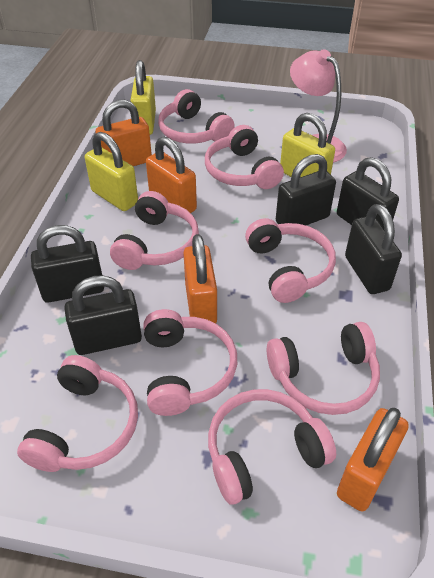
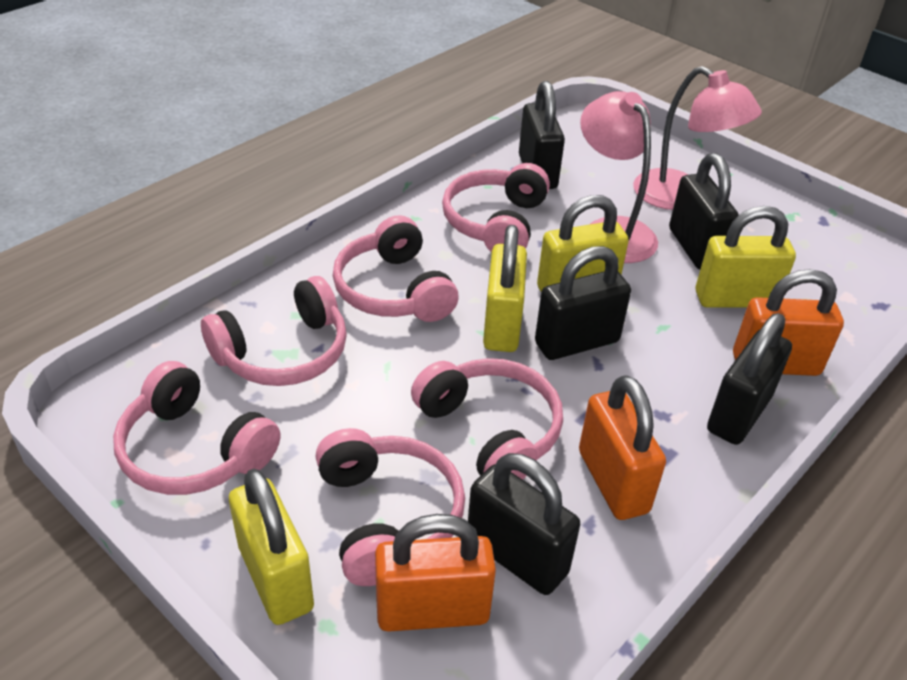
orange padlock: [96,100,152,166] [146,137,197,213] [183,234,217,323] [337,408,409,512] = 4 -> [375,514,496,632] [579,375,666,520] [733,269,844,376] = 3
pink headphones: [17,355,138,472] [110,191,199,270] [143,309,237,416] [158,89,235,144] [205,125,284,189] [208,389,336,504] [245,218,336,303] [267,322,380,415] = 8 -> [113,361,280,495] [201,276,347,386] [315,428,465,586] [333,215,459,322] [411,358,563,480] [442,163,550,252] = 6
pink lamp: [290,49,347,163] = 1 -> [580,91,658,263] [633,66,762,210] = 2
yellow padlock: [85,132,138,211] [130,60,156,135] [280,113,335,177] = 3 -> [229,469,314,625] [483,225,527,352] [537,195,629,292] [696,206,796,308] = 4

